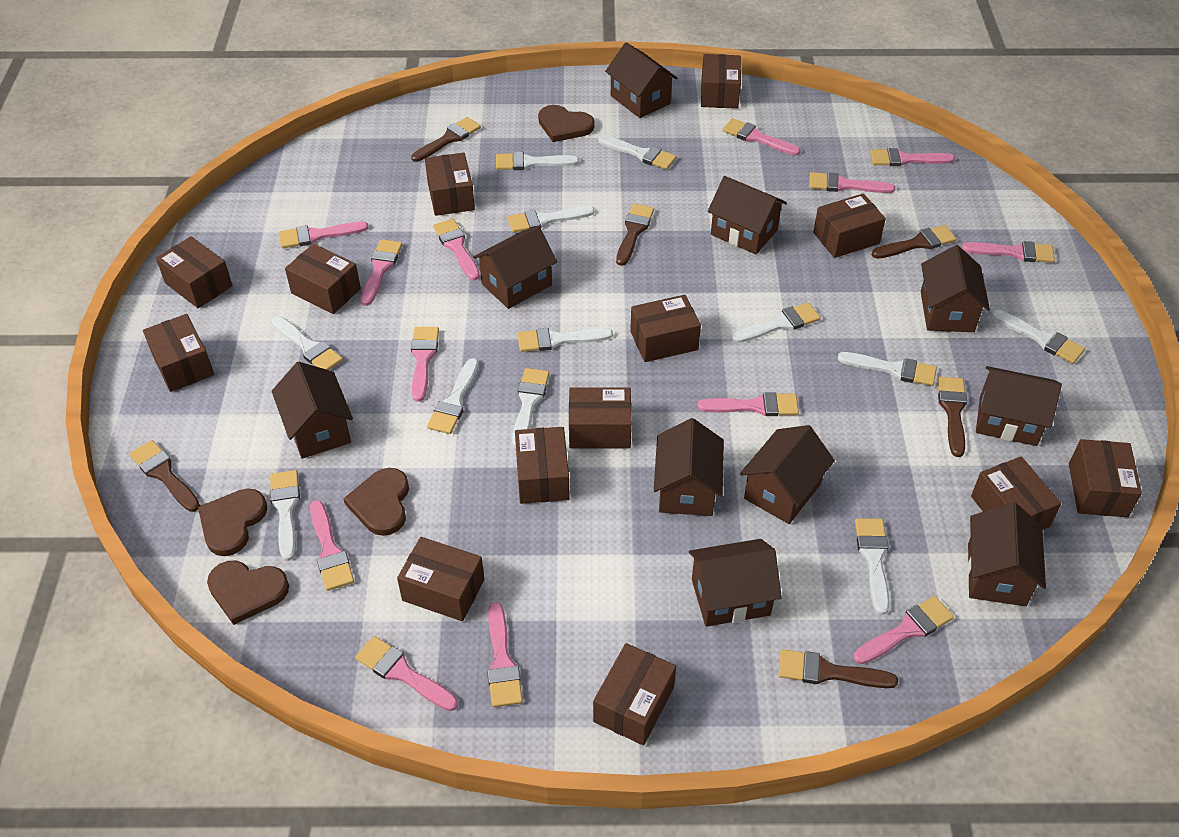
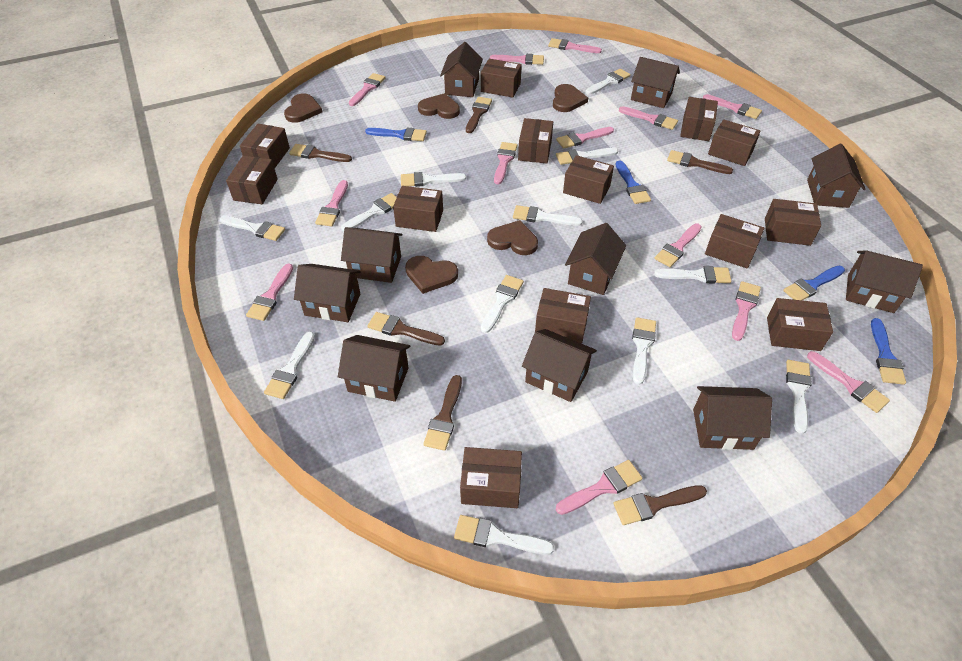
blue brush: none = 0 -> [365,127,427,141] [616,160,651,204] [783,266,845,300] [871,318,906,385] = 4
brown heart: [198,489,267,556] [207,561,289,625] [343,468,409,536] [538,105,595,142] = 4 -> [284,93,322,123] [405,256,458,294] [418,93,460,119] [487,220,538,255] [553,84,588,112] = 5

